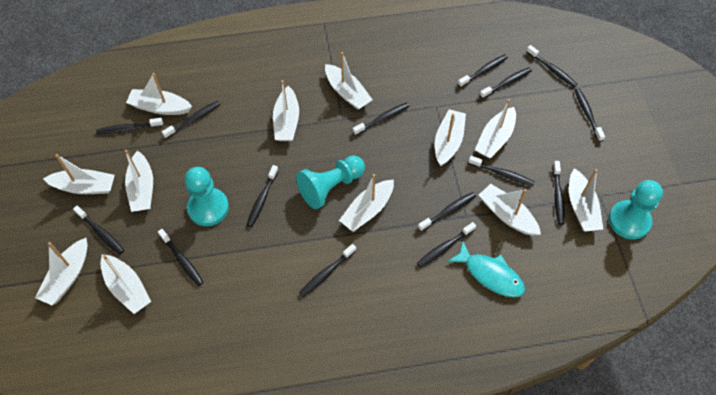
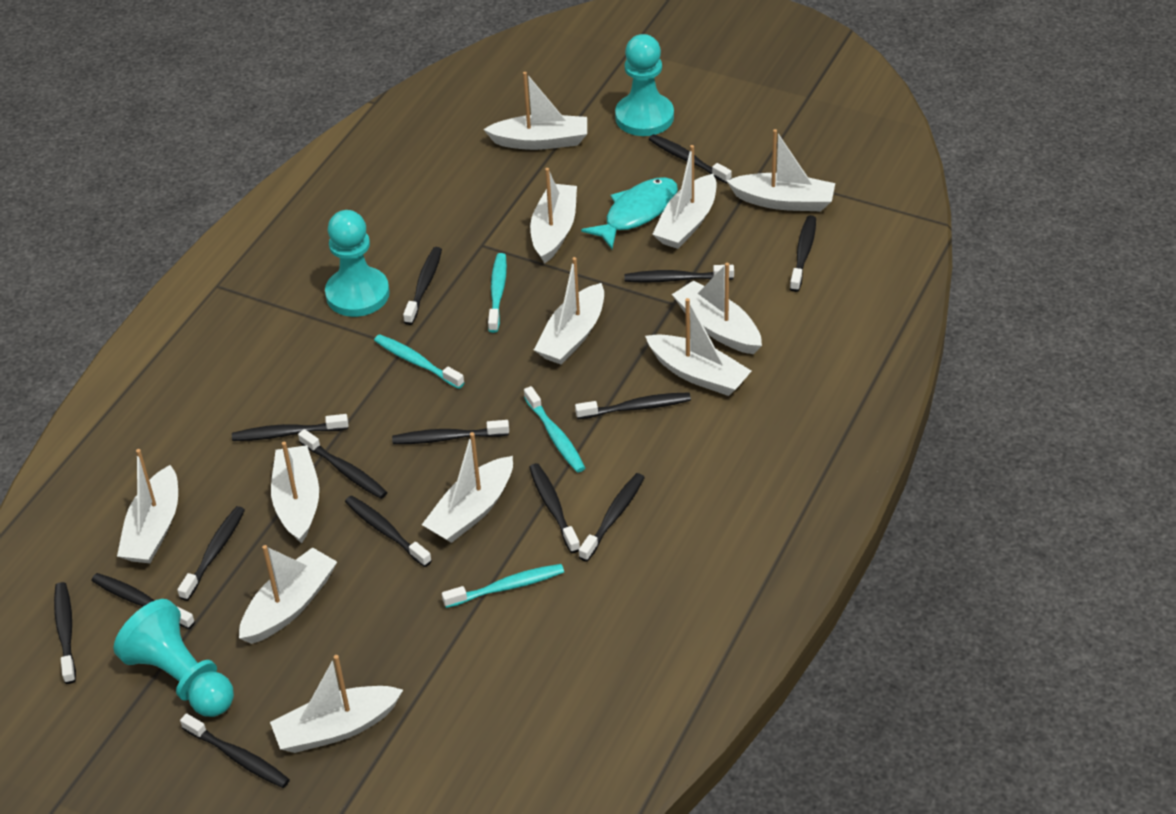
turquoise toothbrush: none = 0 -> [374,334,465,389] [442,564,564,608] [488,253,507,333] [524,386,585,473] = 4

